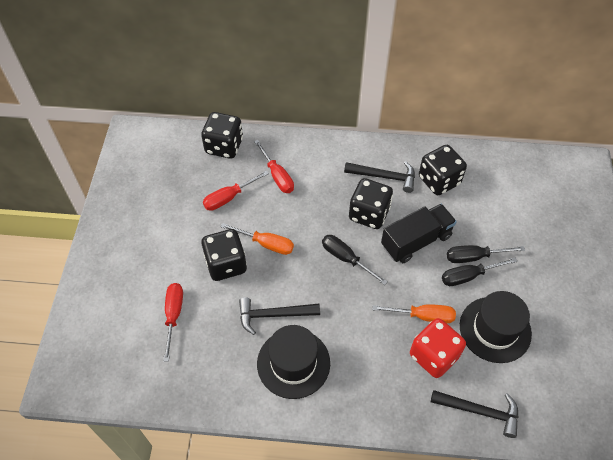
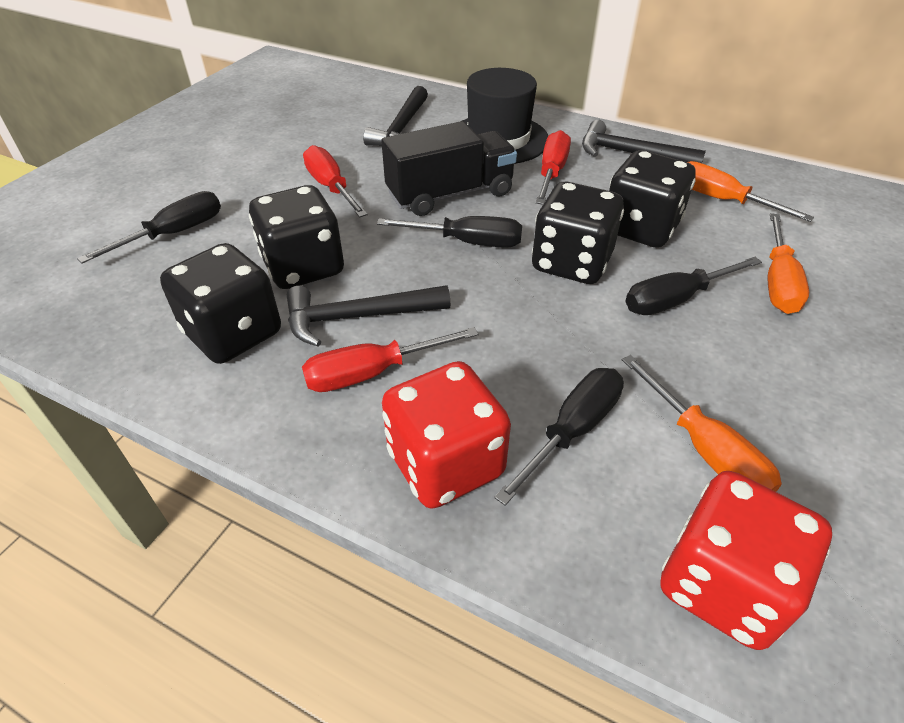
black hat: [257,325,330,399] [460,291,532,363] = 2 -> [462,68,549,164] = 1
black screwdriver: [322,235,388,285] [442,258,518,286] [447,245,525,263] = 3 -> [77,191,221,264] [377,216,522,248] [494,368,624,506] [625,257,762,315] = 4
orange screwdriver: [221,223,294,255] [372,304,456,323] = 2 -> [622,355,782,492] [688,161,814,222] [768,213,809,314] = 3
red dice: [410,318,466,378] = 1 -> [382,361,511,509] [660,471,832,650] = 2

